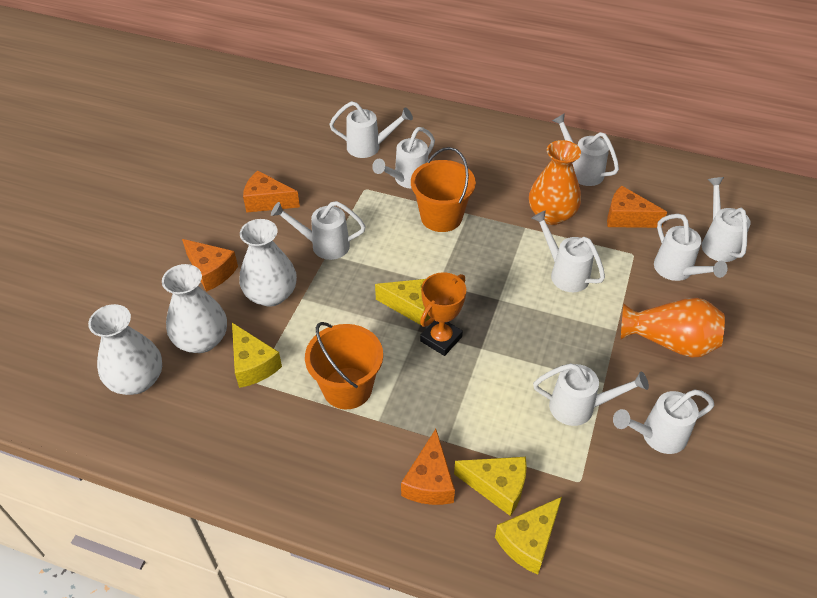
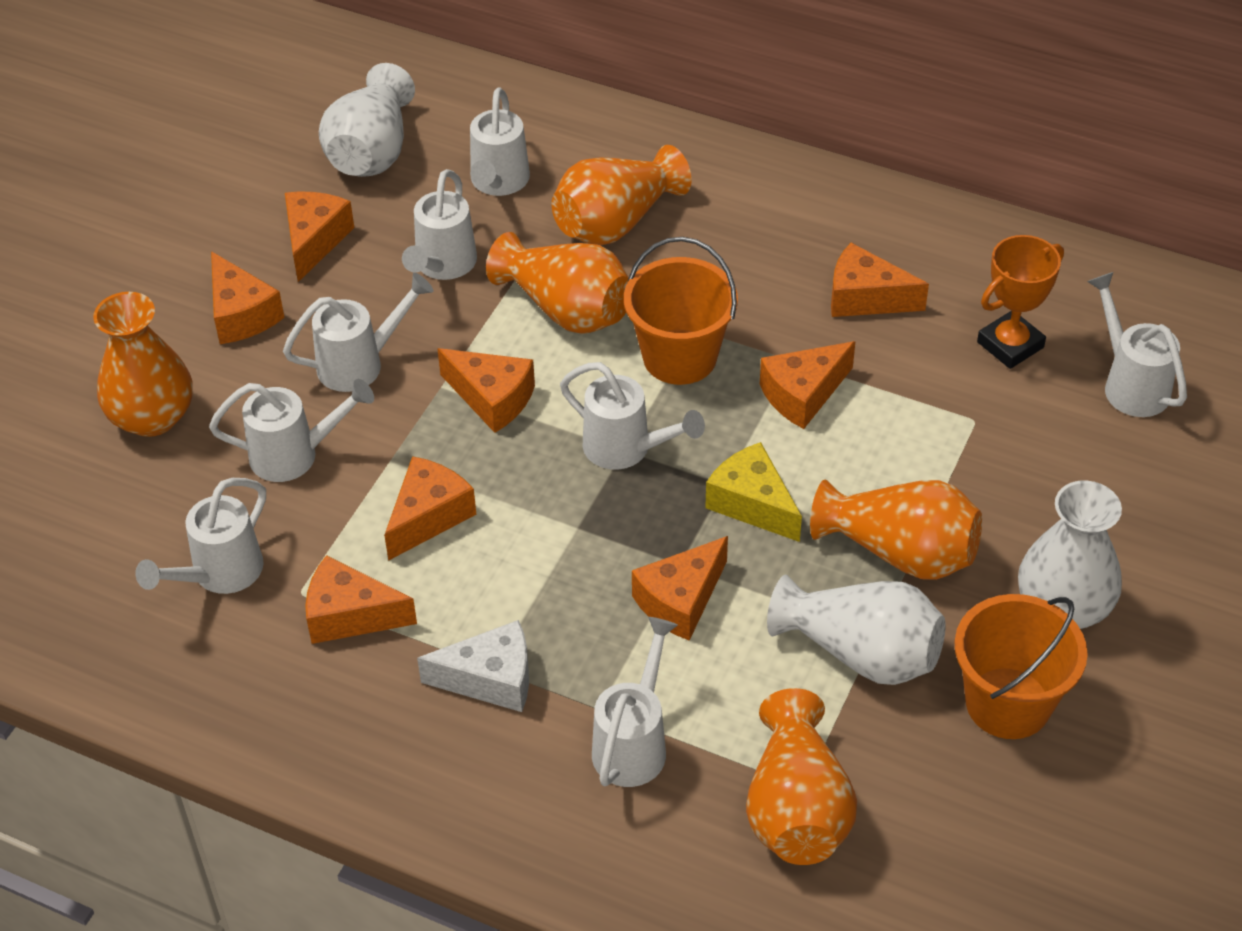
orange cheese: [182,239,238,292] [243,170,300,213] [401,429,455,505] [607,185,667,228] = 4 -> [211,251,285,344] [285,192,354,282] [305,555,417,644] [384,456,476,561] [437,348,535,433] [632,536,728,641] [760,341,856,429] [831,243,929,317] = 8
orange vase: [529,140,581,225] [621,298,725,358] = 2 -> [93,292,192,437] [486,232,629,334] [551,145,691,245] [746,688,857,865] [810,480,982,580] = 5
white cheese: none = 0 -> [417,620,529,712] = 1
white watering can: [271,201,366,260] [329,101,413,158] [372,127,435,189] [532,210,605,292] [533,363,649,426] [552,113,619,186] [613,389,714,454] [654,214,728,281] [702,177,751,262] = 9 -> [135,478,266,594] [209,379,374,482] [283,273,433,392] [402,169,477,280] [470,87,530,196] [560,362,705,470] [592,617,678,787] [1087,272,1187,417] = 8
yellow cheese: [232,323,282,388] [375,279,430,326] [454,457,527,516] [495,497,562,575] = 4 -> [705,442,802,542] = 1

